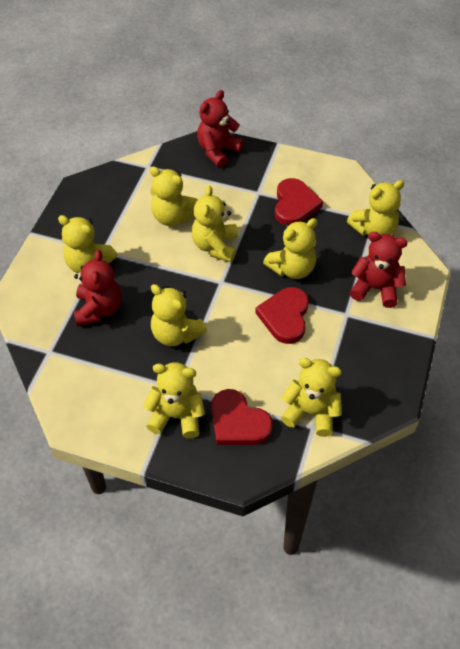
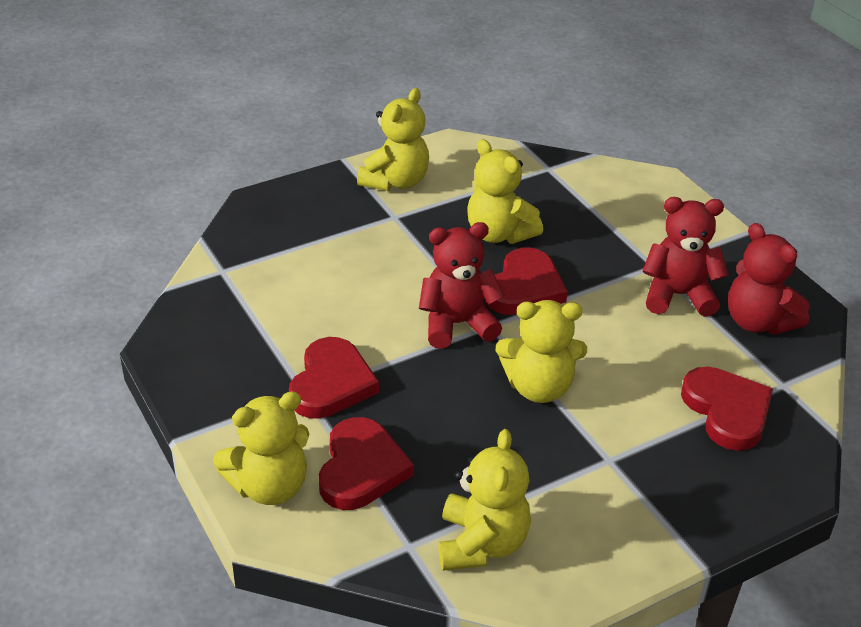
red heart: [211,389,273,445] [255,287,309,344] [275,178,323,225] = 3 -> [289,337,379,419] [319,417,414,510] [485,247,568,315] [681,367,773,451] = 4
yellow teddy bear: [58,215,117,274] [143,362,205,439] [149,167,197,226] [151,284,207,346] [192,186,238,262] [263,218,317,279] [281,358,342,437] [347,180,404,236] = 8 -> [213,391,309,505] [357,88,429,191] [438,429,531,571] [467,139,543,244] [496,300,587,403] = 5

